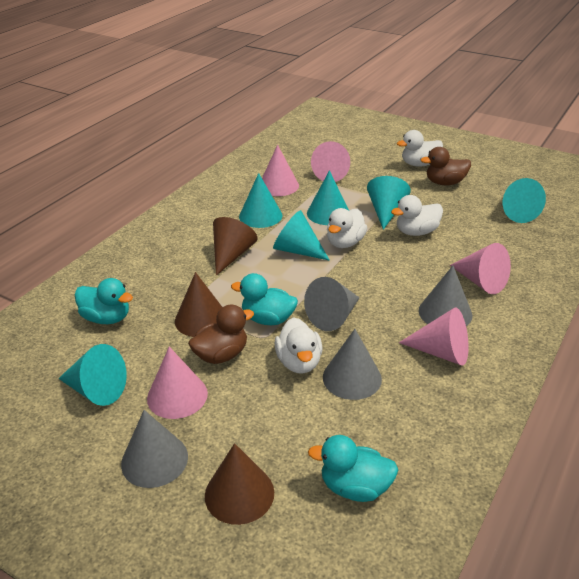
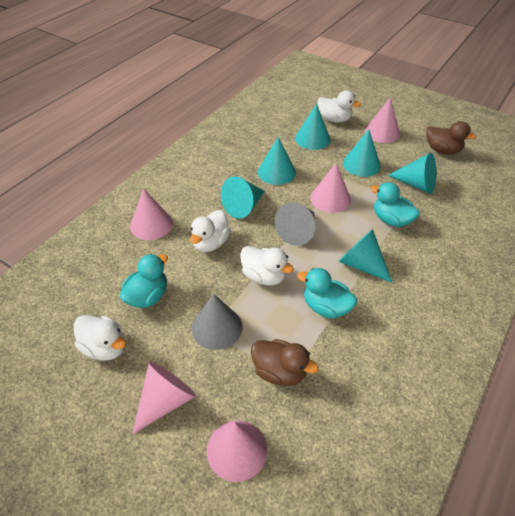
brown cone: [175,272,222,337] [205,443,274,525] [213,217,257,276] = 3 -> none = 0
grey cone: [121,410,188,488] [304,277,360,331] [323,329,382,400] [419,266,472,326] = 4 -> [192,294,242,350] [275,202,315,246] = 2

